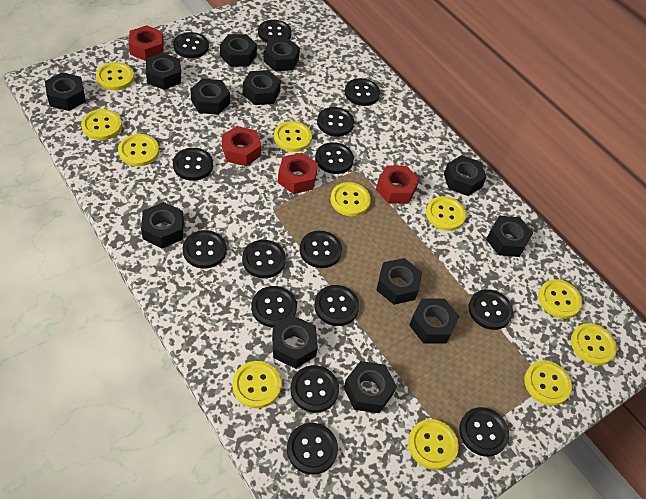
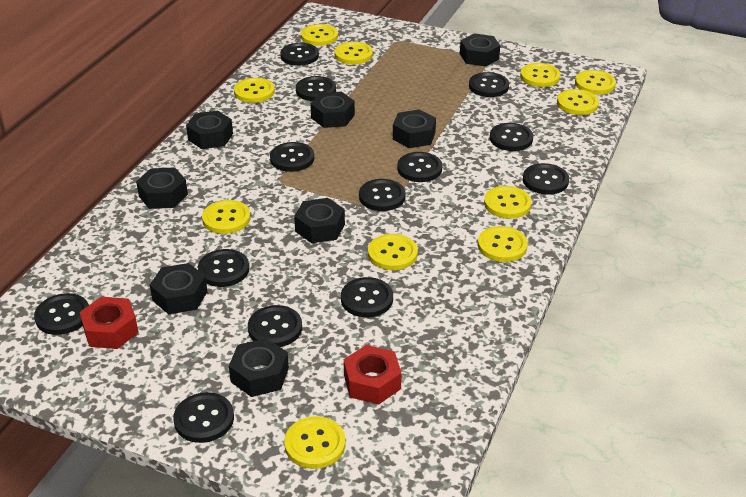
black button: [173,32,209,58] [173,148,213,181] [183,230,227,269] [242,240,286,278] [252,286,297,328] [258,20,292,43] [287,423,338,475] [290,365,339,413] [300,231,342,268] [314,285,359,326] [315,142,354,174] [317,107,354,137] [345,78,380,106] [459,407,509,457] [468,289,513,330] = 15 -> [34,293,89,335] [173,392,234,443] [198,249,249,287] [248,305,302,347] [270,142,314,172] [280,43,319,66] [296,76,336,101] [341,277,393,317] [359,179,406,211] [397,152,442,182] [469,72,509,97] [490,123,533,151] [523,163,569,195] = 13
black nut: [45,72,86,111] [141,202,184,248] [146,53,181,90] [190,78,230,115] [220,34,257,67] [243,70,281,105] [263,38,300,72] [272,316,318,369] [343,361,397,413] [376,258,422,305] [409,298,459,343] [444,155,486,196] [486,216,533,257] = 13 -> [136,167,188,209] [150,263,208,314] [186,110,233,149] [229,338,289,397] [294,198,345,243] [310,92,355,128] [393,109,436,148] [460,33,500,67] = 8
red nut: [128,25,164,61] [222,126,262,166] [278,153,318,194] [376,165,419,204] = 4 -> [80,297,139,349] [344,345,402,404] = 2

